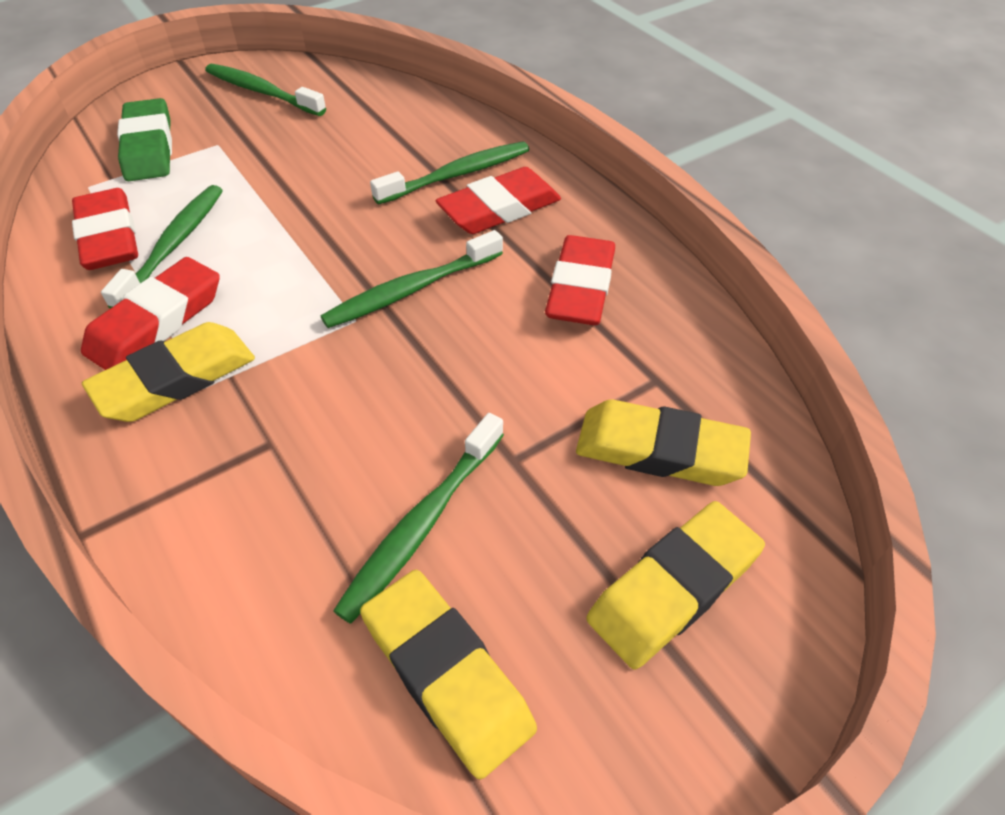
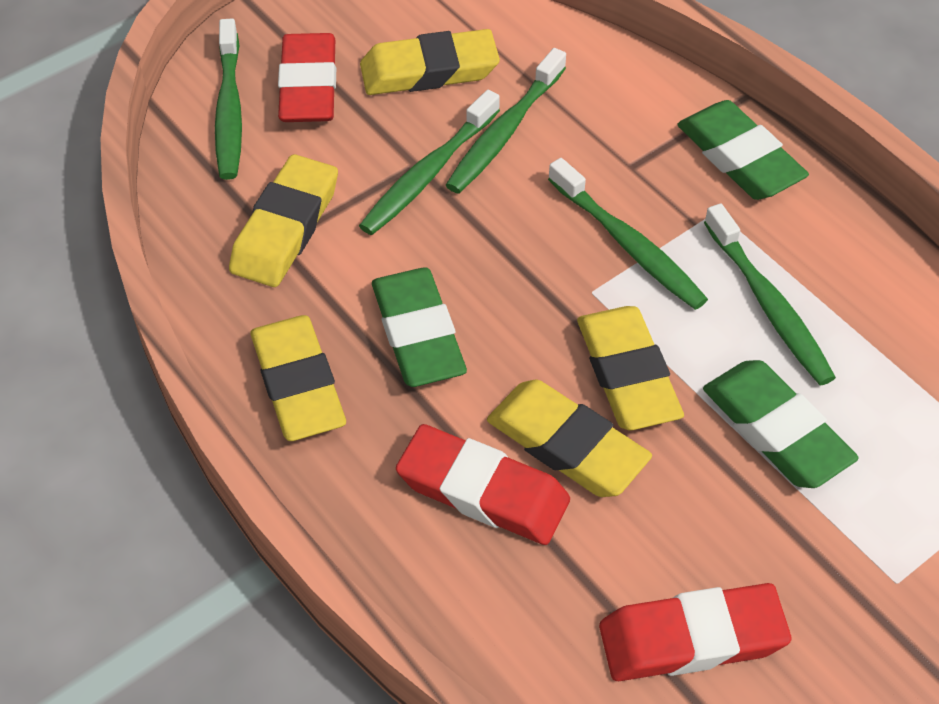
green eraser: [117,98,172,181] = 1 -> [372,268,467,387] [677,100,809,200] [703,360,859,488] = 3
red eraser: [72,188,138,270] [81,257,220,370] [435,167,561,234] [545,235,615,325] = 4 -> [278,33,336,122] [396,424,570,545] [599,583,791,681] = 3
yellow eraser: [82,322,255,422] [360,570,537,779] [576,399,751,486] [586,501,765,669] = 4 -> [229,154,338,287] [250,315,346,441] [360,29,500,95] [487,380,652,497] [577,306,684,430] = 5

